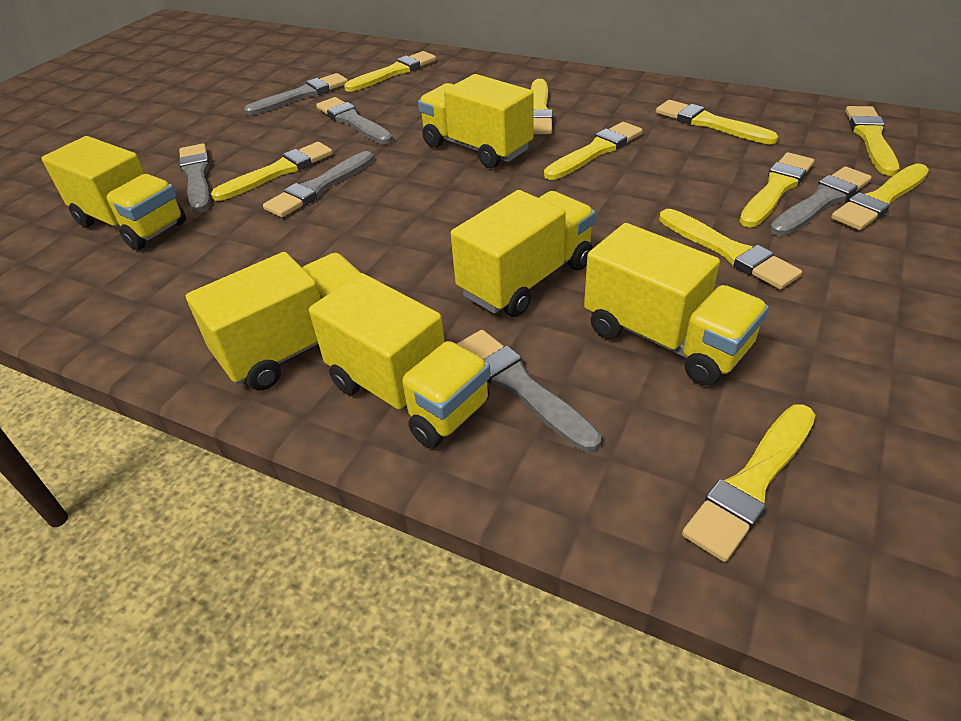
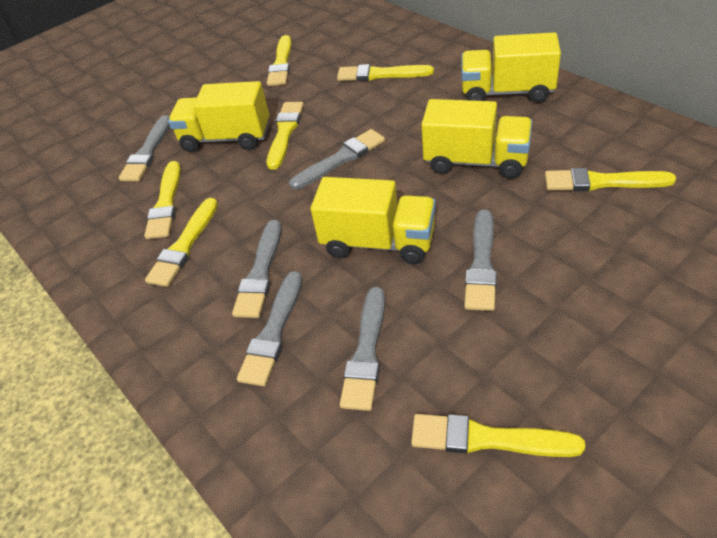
yellow brush: [211,142,333,201] [344,51,436,92] [531,79,553,135] [544,122,643,180] [656,100,778,144] [659,209,802,289] [682,404,815,562] [739,152,814,227] [831,163,929,230] [845,106,899,176] = 10 -> [144,161,181,239] [145,198,218,287] [267,35,292,86] [267,102,304,170] [337,64,434,81] [411,414,585,457] [545,168,676,191] = 7
yellow truck: [41,136,186,250] [186,252,361,390] [309,273,491,448] [418,74,534,168] [451,190,596,317] [584,223,769,386] = 6 -> [168,81,269,152] [311,177,436,264] [421,99,532,179] [462,32,561,103] = 4

